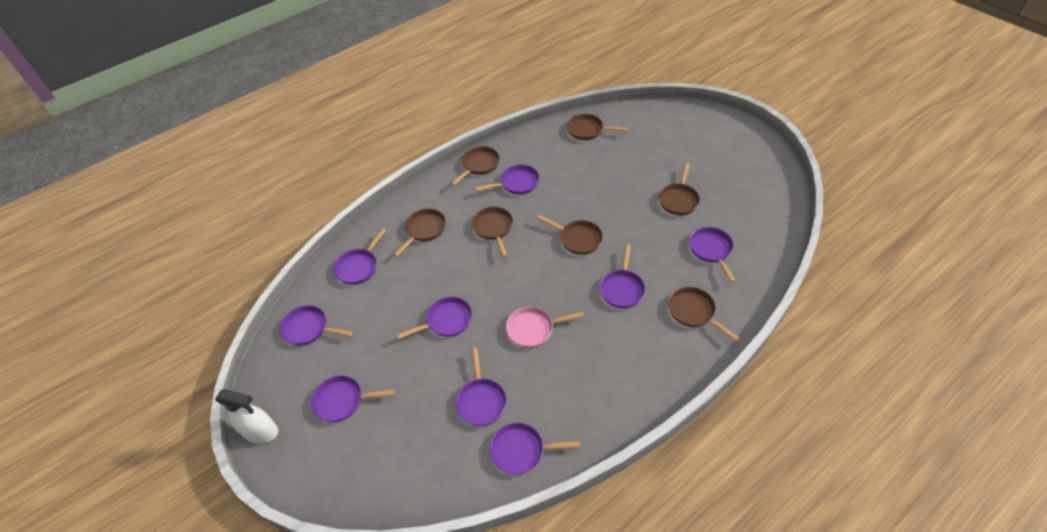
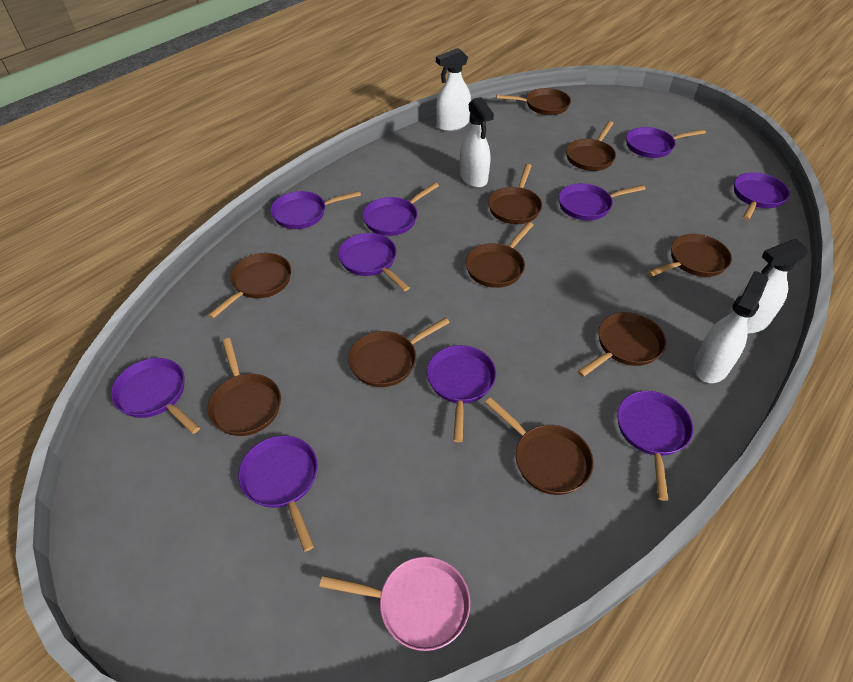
brown pan: [393,209,446,257] [450,146,500,186] [472,207,513,257] [537,215,603,255] [567,114,628,140] [658,163,700,215] [668,287,739,341] = 7 -> [207,338,281,436] [208,253,291,319] [348,317,450,387] [466,222,533,288] [485,397,594,495] [488,164,542,224] [496,88,571,115] [566,121,616,171] [577,312,666,377] [648,234,732,277] = 10
purple pan: [280,305,353,346] [311,376,395,422] [333,228,386,285] [397,297,472,339] [456,348,507,426] [475,165,539,194] [490,423,580,475] [600,244,645,308] [689,227,736,283] = 9 -> [111,358,200,434] [238,436,318,552] [270,191,361,229] [338,233,410,291] [363,183,439,236] [427,345,496,442] [559,183,646,220] [617,391,693,501] [626,127,706,158] [734,173,790,220] = 10
white spray bottle: [215,389,278,443] = 1 -> [436,48,471,131] [460,97,494,188] [694,271,768,383] [728,239,808,334] = 4

